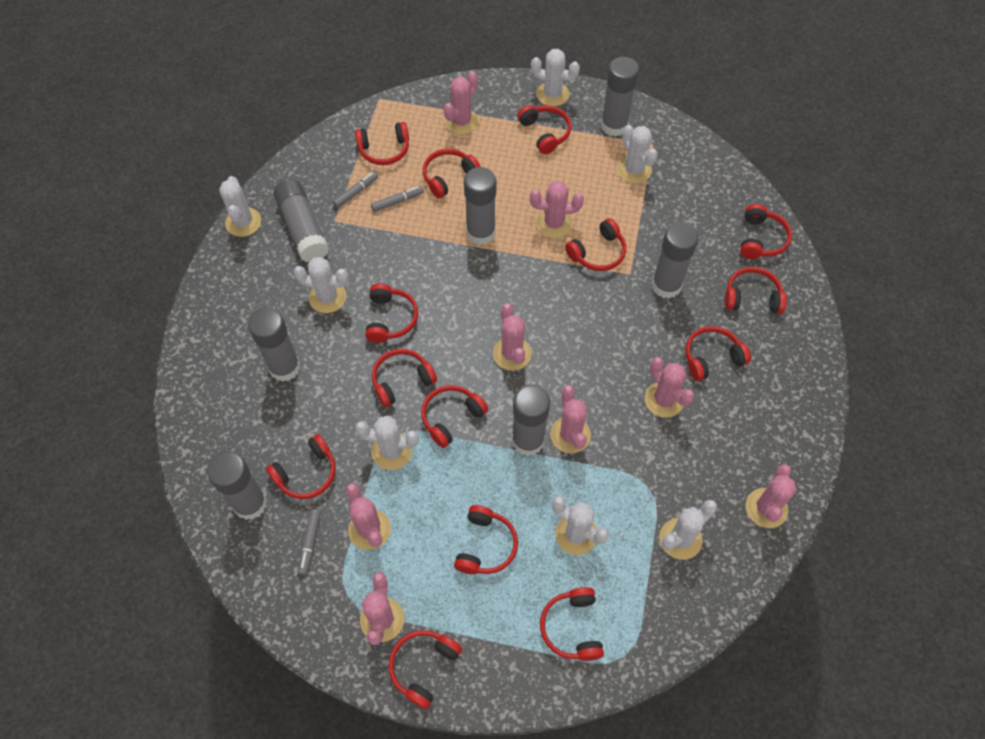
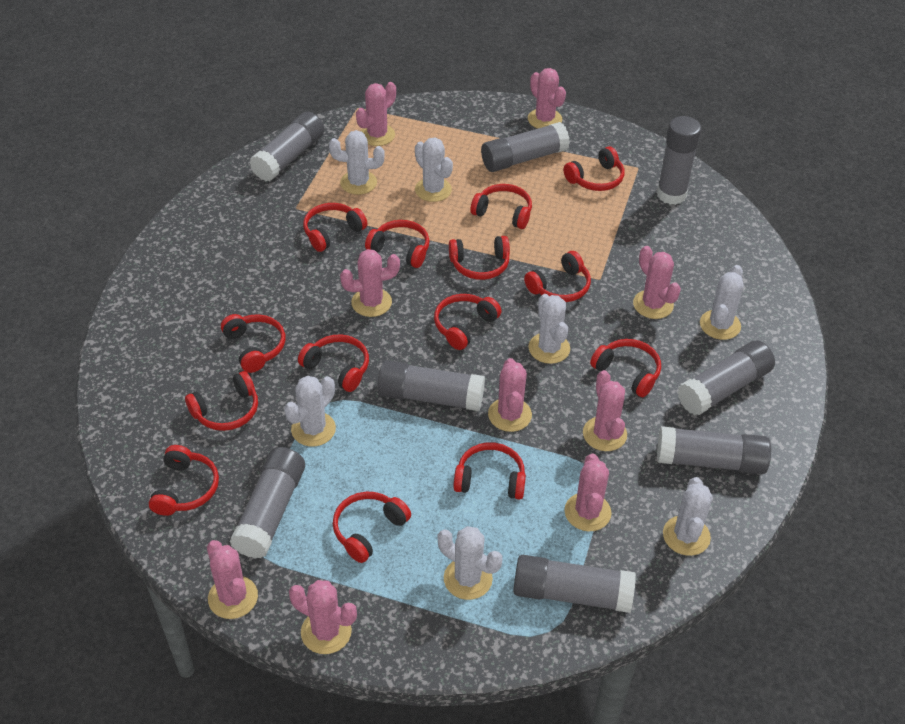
grey glue stick: [207,451,267,520] [248,308,300,382] [273,179,329,262] [464,167,496,245] [512,385,550,456] [601,57,639,137] [652,222,699,298] = 7 -> [230,447,305,559] [249,111,324,181] [377,360,485,411] [481,122,570,172] [513,555,636,613] [657,116,701,205] [657,426,771,474] [677,340,775,415] = 8
grey marker: [298,509,321,575] [333,172,378,208] [371,186,424,212] = 3 -> none = 0
pink cactus: [346,483,391,550] [360,572,405,645] [444,72,479,135] [493,303,532,371] [530,181,584,238] [550,385,591,453] [645,357,694,418] [746,464,797,528] = 8 -> [207,540,258,619] [289,580,357,654] [340,249,400,317] [356,82,396,146] [488,358,532,432] [528,68,566,129] [564,454,612,531] [583,370,627,451] [633,246,681,319] = 9

